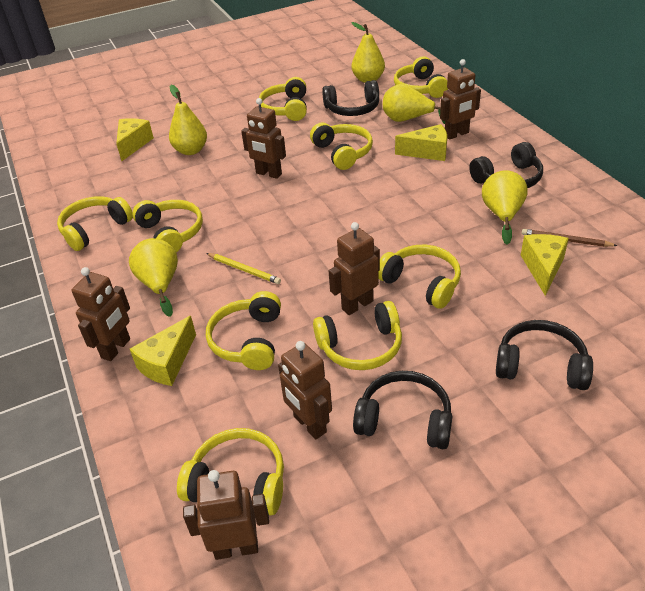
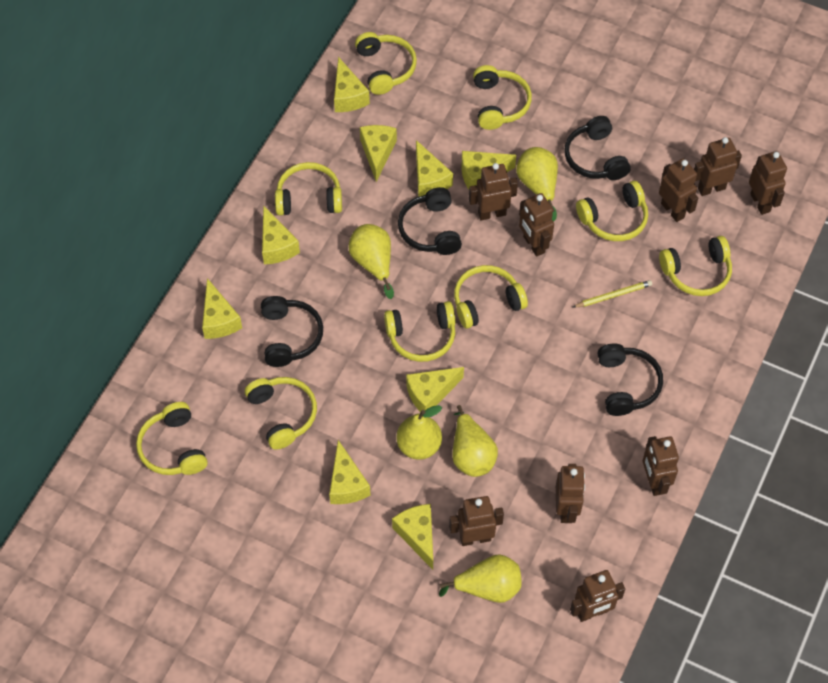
brown pencil: [522,229,618,247] = 1 -> none = 0
brown robot: [72,267,130,361] [183,470,269,560] [241,98,286,179] [278,341,332,439] [329,222,380,315] [440,59,481,140] = 6 -> [449,496,504,546] [469,163,518,220] [519,193,554,257] [556,464,585,523] [570,570,625,622] [643,436,679,496] [659,158,698,222] [694,137,742,196] [749,151,787,215] = 9
yellow cheese: [116,118,154,161] [130,316,196,386] [395,124,447,161] [521,234,569,296] = 4 -> [202,278,242,339] [262,205,300,264] [329,440,370,504] [334,57,370,112] [360,125,397,182] [392,504,433,570] [406,367,464,412] [416,140,453,197] [461,151,516,189] = 9

